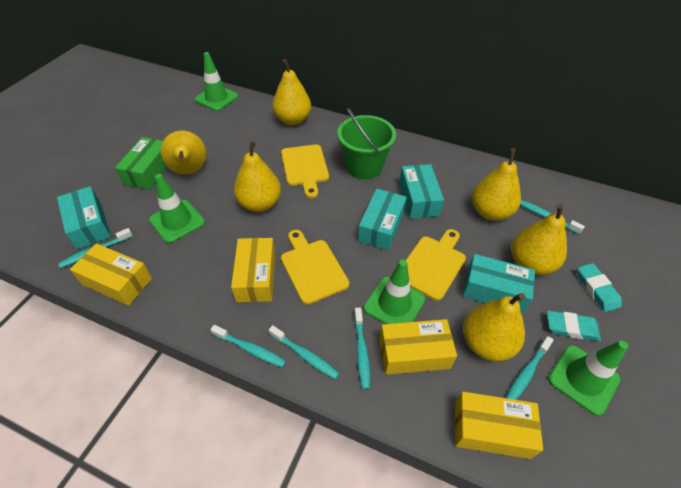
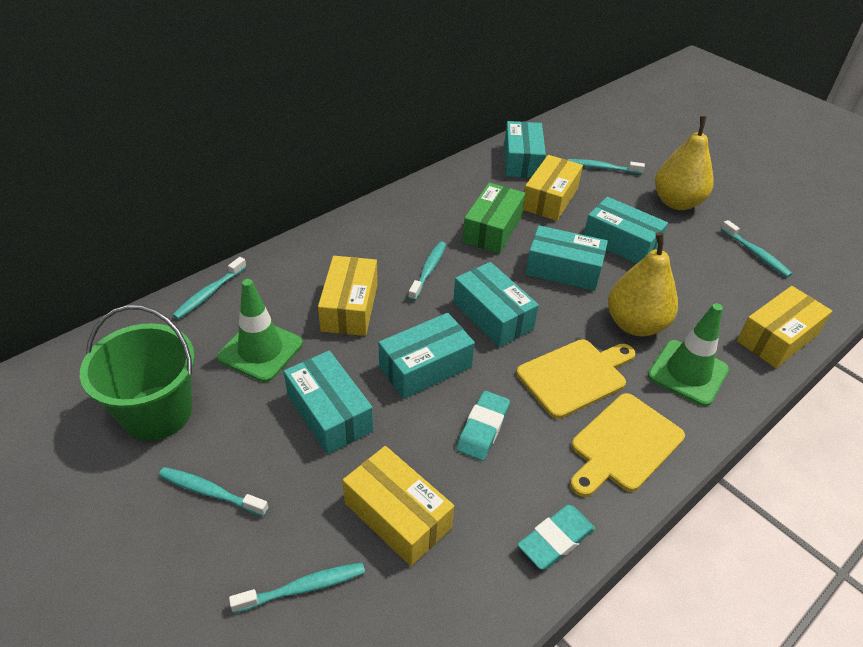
green traffic cone: [149,174,205,243] [195,52,239,111] [364,260,426,324] [548,341,628,416] = 4 -> [217,279,303,382] [648,303,729,406] = 2
turquoise box: [57,186,111,249] [358,189,407,251] [399,164,444,219] [462,254,535,313] = 4 -> [284,351,373,454] [379,313,475,399] [453,262,539,347] [504,121,546,178] [526,225,608,291] [584,197,668,264] = 6
yellow cutting board: [281,144,329,198] [281,230,349,305] [406,229,466,301] = 3 -> [516,339,635,419] [570,393,685,497] = 2
yellow pear: [161,131,206,175] [234,140,281,212] [272,59,311,125] [463,293,525,361] [472,148,521,221] [511,204,567,275] = 6 -> [608,232,678,336] [655,116,713,210] = 2

